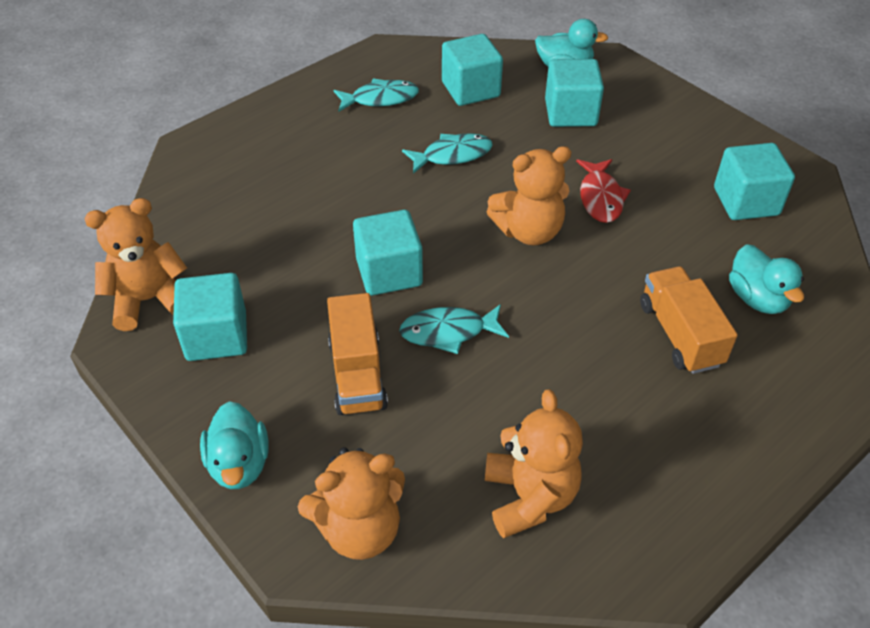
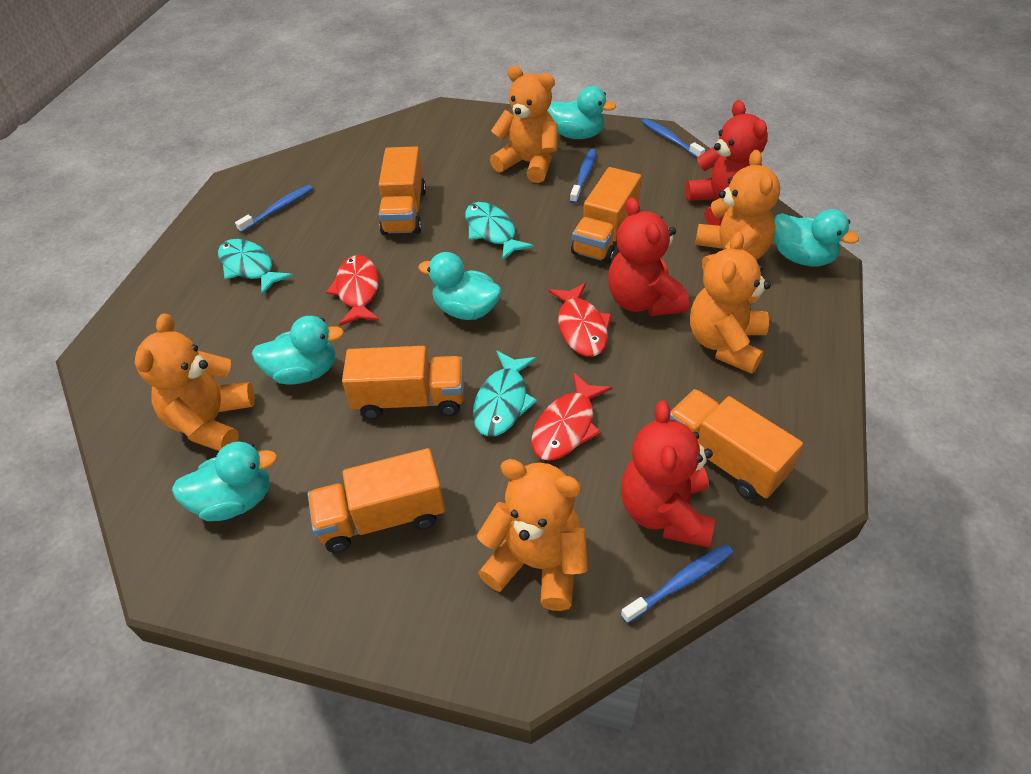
blue toothbrush: none = 0 -> [235,185,313,233] [570,149,596,204] [621,544,733,624] [642,118,705,158] = 4
orange teddy bear: [84,198,187,331] [298,447,405,560] [485,389,583,538] [487,146,571,246] = 4 -> [135,313,255,451] [477,459,588,611] [490,66,558,183] [690,232,771,374] [695,150,780,271] = 5
orange truck: [327,293,388,415] [640,266,738,374] = 2 -> [308,448,445,553] [342,346,464,419] [379,146,426,235] [571,167,641,264] [670,389,803,500] = 5
red fish: [576,159,631,223] = 1 -> [326,255,379,326] [532,372,612,461] [548,283,612,357] = 3
red teddy bear: none = 0 -> [608,197,689,316] [621,401,715,548] [685,100,768,226] = 3
turquoise cube: [173,273,247,361] [353,210,423,296] [442,34,503,106] [545,59,604,127] [714,143,795,220] = 5 -> none = 0
turquoise duck: [200,401,269,489] [535,19,608,67] [729,244,804,314] = 3 -> [172,442,277,521] [252,316,344,385] [418,252,502,320] [547,86,616,139] [774,209,859,266] = 5

